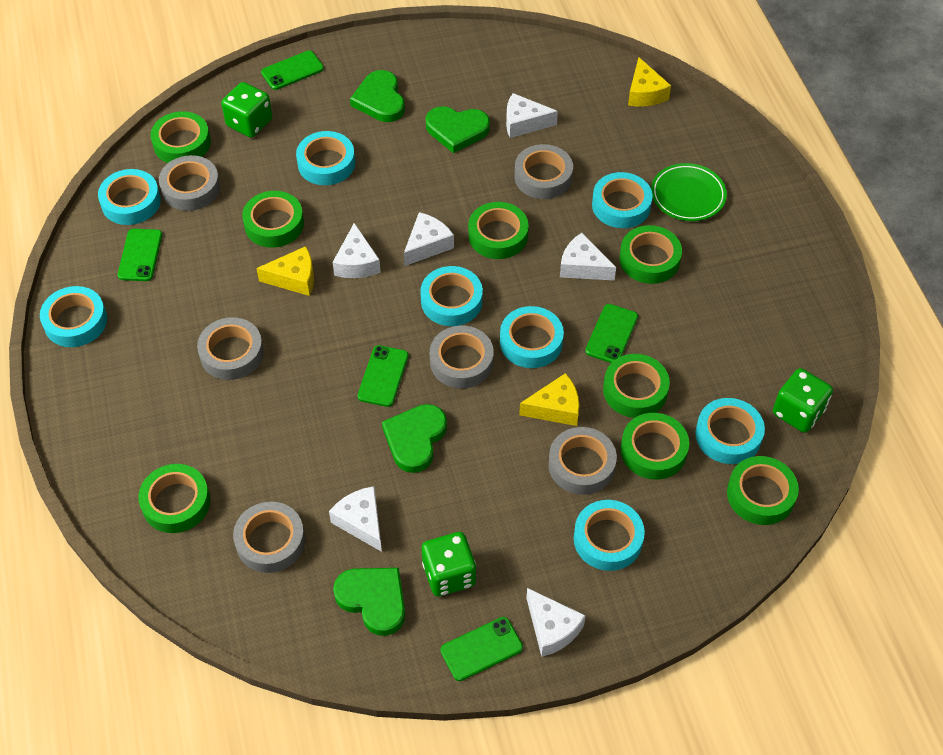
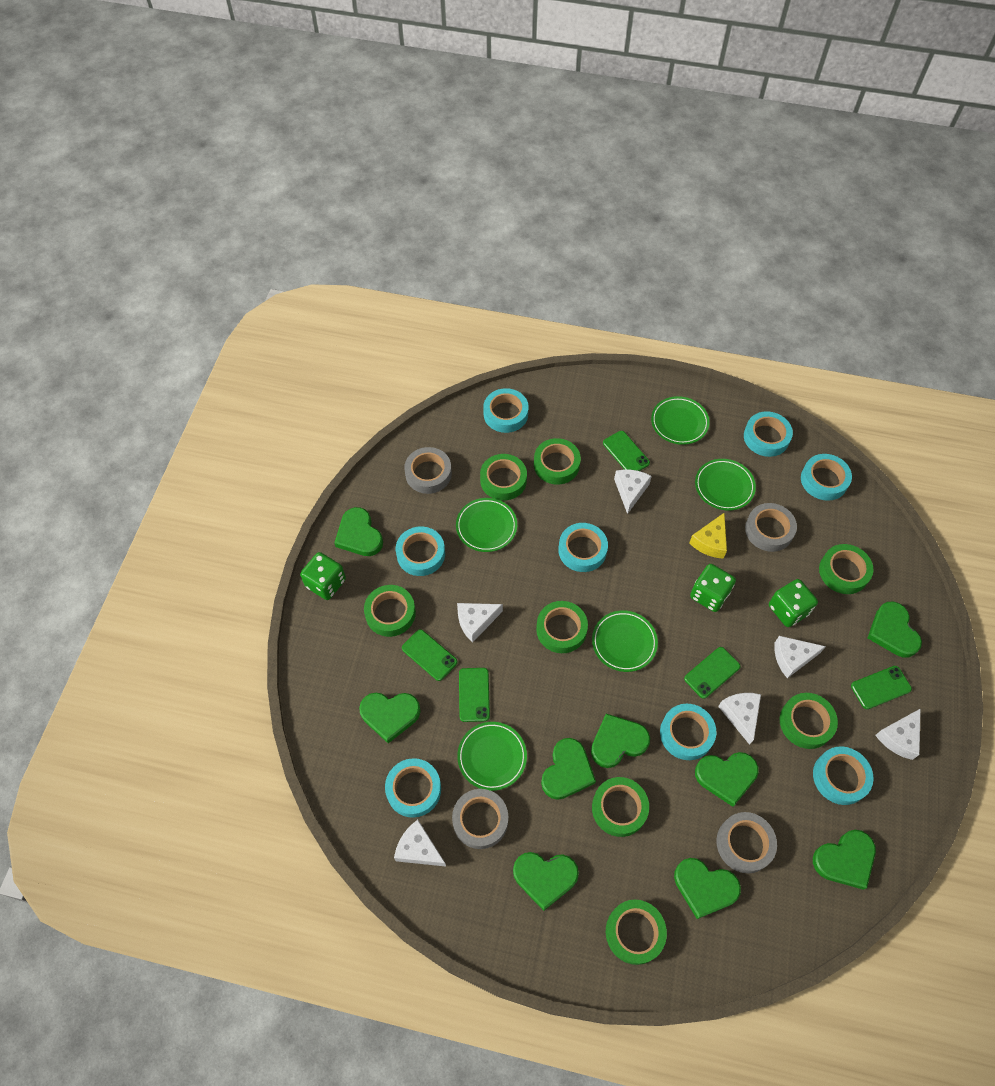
green heart: [333,568,405,636] [350,70,405,122] [382,404,447,473] [426,106,490,153] = 4 -> [334,507,383,556] [359,693,421,743] [513,852,579,911] [541,738,596,800] [591,714,650,768] [674,858,741,919] [695,752,759,807] [813,830,876,890] [868,602,922,658] = 9
green plate: [651,163,727,221] = 1 -> [456,498,517,552] [457,722,527,791] [592,610,658,672] [651,396,710,445] [695,459,756,511] = 5
grey tape: [159,155,220,211] [197,317,264,380] [233,502,305,573] [430,326,494,388] [515,144,573,199] [548,427,617,495] = 6 -> [404,447,452,494] [452,789,508,849] [716,812,777,873] [745,503,797,552] = 4
yellow cheese: [256,246,314,296] [519,373,579,426] [628,57,671,106] = 3 -> [689,513,727,559] = 1

